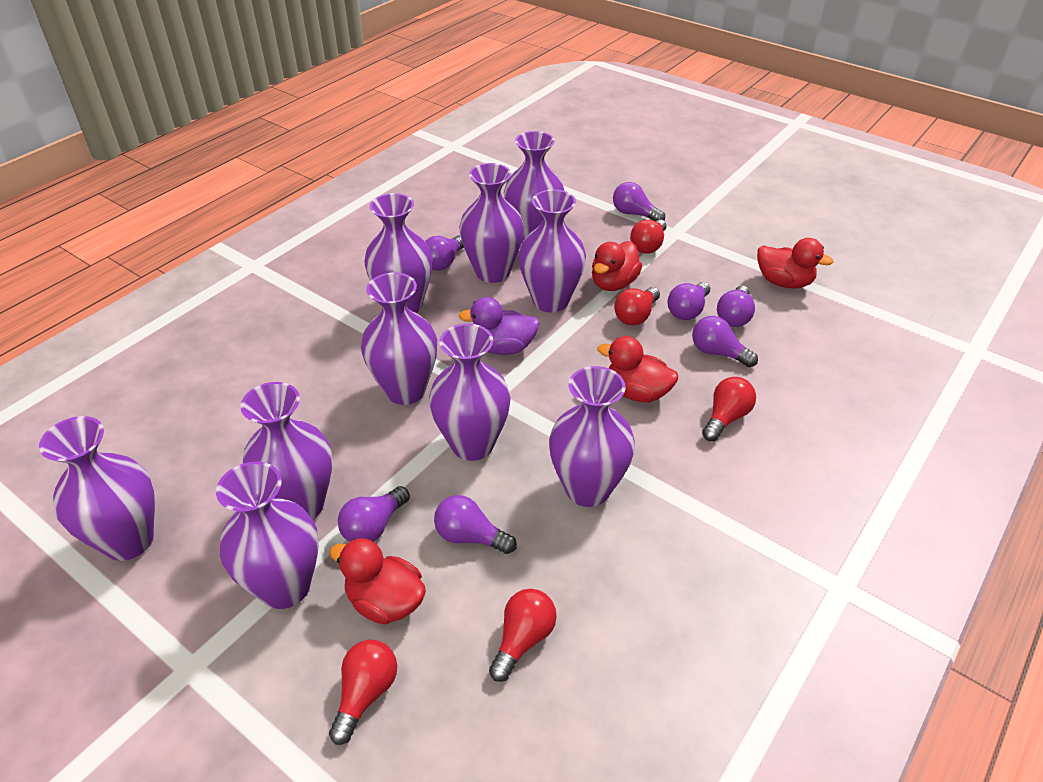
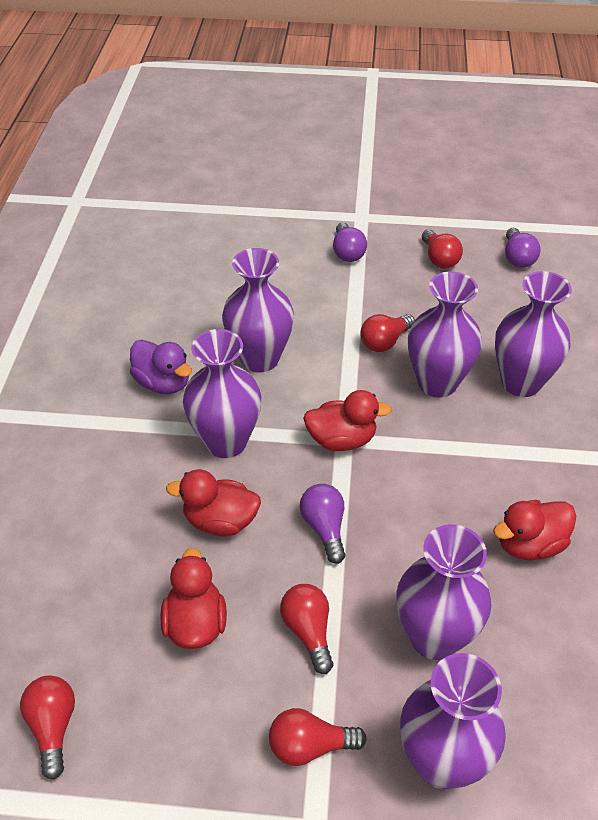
purple light bulb: [338,486,410,542] [426,235,464,270] [434,495,517,554] [613,182,665,221] [667,282,710,320] [692,316,758,367] [717,286,755,327] = 7 -> [300,484,346,564] [333,222,367,262] [505,228,541,268] = 3
purple vase: [39,416,155,561] [216,462,319,609] [240,382,333,519] [361,272,437,405] [364,193,433,313] [429,324,511,461] [459,163,524,283] [504,131,564,242] [519,189,586,312] [549,366,635,507] = 10 -> [183,329,261,458] [222,248,294,373] [396,524,492,660] [400,653,506,789] [408,271,482,398] [495,271,572,397] = 6

